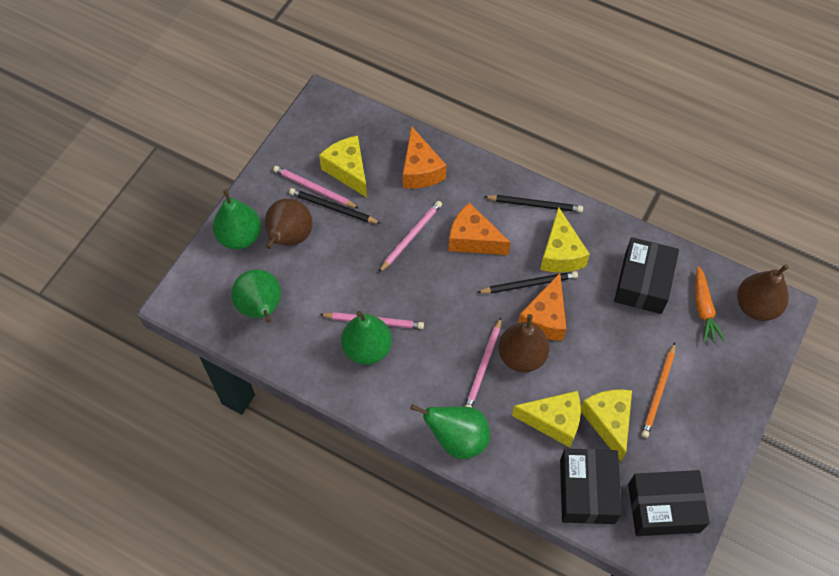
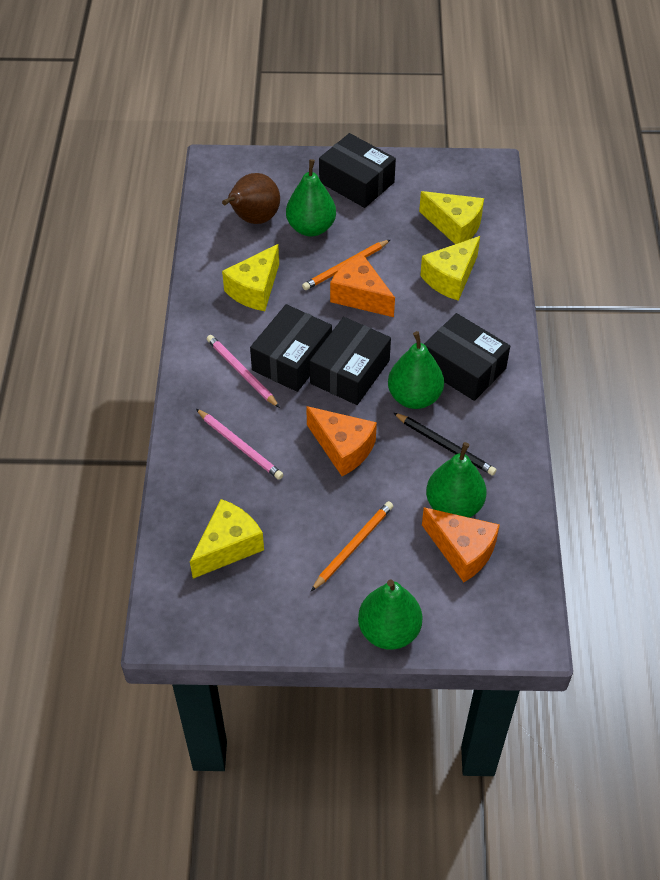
black box: [560,449,622,524] [614,237,679,314] [628,470,710,536] = 3 -> [250,304,332,392] [310,317,391,405] [319,133,396,208] [424,313,510,401] = 4
black pencil: [289,188,381,224] [477,271,578,293] [484,195,583,212] = 3 -> [394,413,497,475] = 1
brown pear: [265,199,312,249] [498,314,550,373] [737,264,789,321] = 3 -> [222,173,280,224] = 1
orange carrot: [696,266,725,343] = 1 -> none = 0
orange pencil: [641,343,675,438] = 1 -> [302,239,391,290] [311,501,393,591] = 2
pink pencil: [273,166,359,208] [319,312,424,329] [378,201,442,273] [465,318,501,407] = 4 -> [196,409,284,480] [207,335,280,408] = 2

